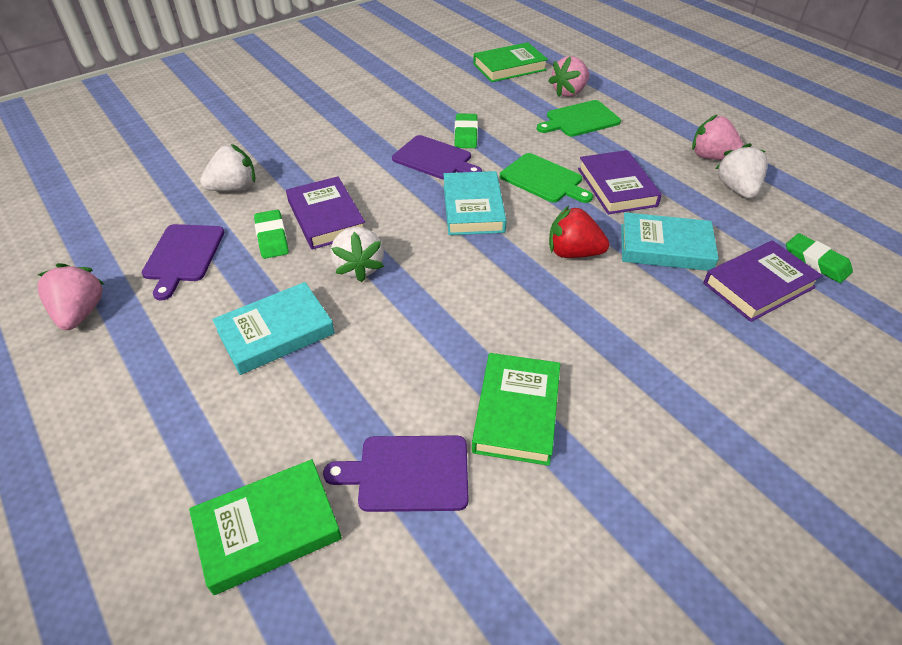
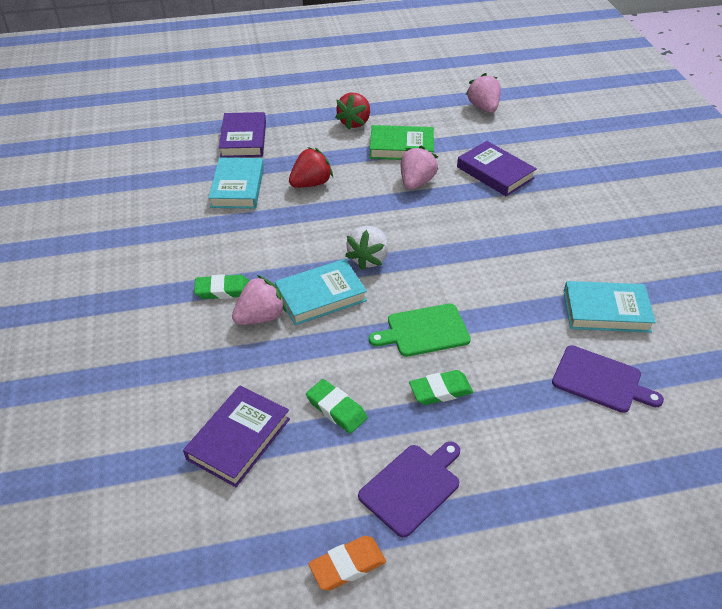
green book: [189,459,342,595] [472,353,560,466] [473,42,548,82] = 3 -> [370,125,434,160] = 1
green cutting board: [500,153,593,203] [537,100,621,137] = 2 -> [369,303,471,357] = 1
orange eraser: none = 0 -> [308,536,386,591] = 1
purple cutting board: [141,224,224,300] [323,436,469,512] [392,135,482,180] = 3 -> [358,441,460,538] [552,345,664,413] = 2
red strawberry: [549,206,609,258] = 1 -> [289,147,333,188] [335,93,370,130] = 2
white strawberry: [200,144,255,191] [331,227,384,282] [715,143,767,199] = 3 -> [345,226,388,271] = 1

